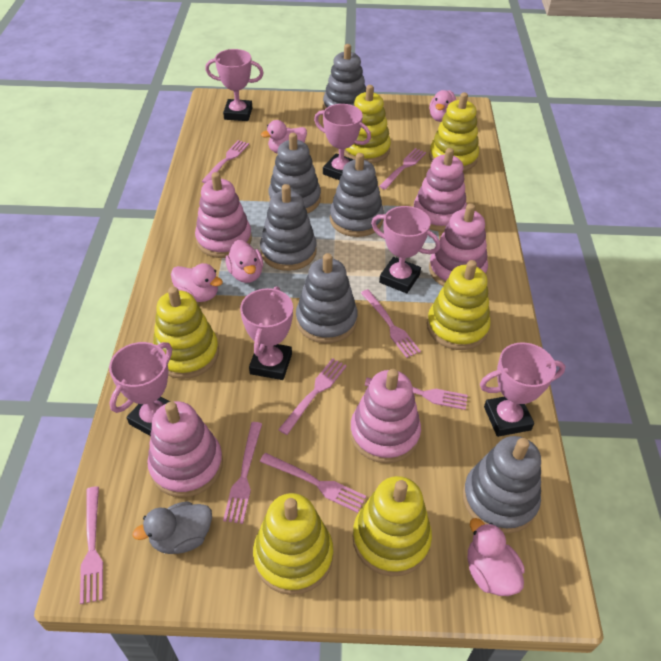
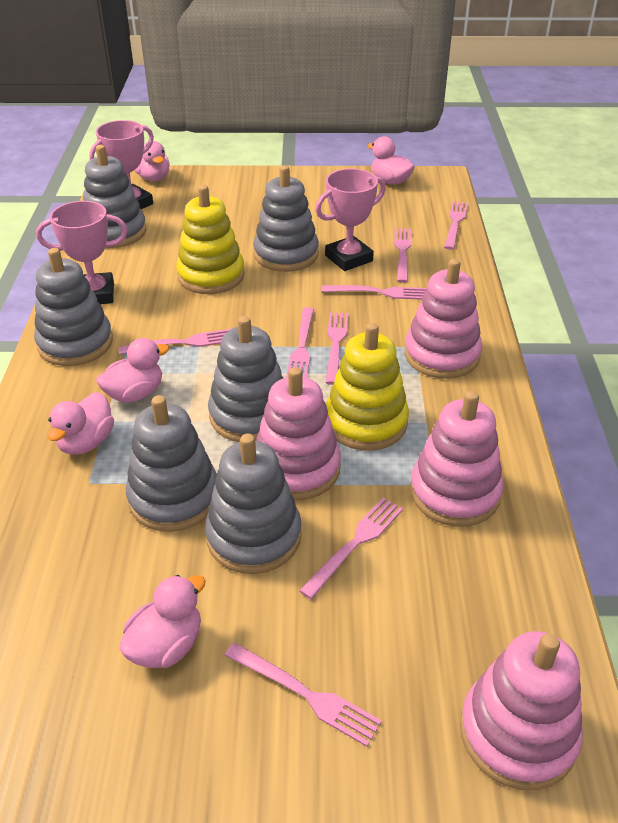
grey duck: [132,501,212,554] = 1 -> none = 0
pink stacking toy: [147,401,223,498] [195,172,252,258] [350,369,421,463] [414,148,467,232] [429,203,488,286] = 5 -> [256,367,341,501] [404,259,482,379] [410,391,504,527] [460,631,583,790] = 4
pink trophy: [109,342,172,436] [205,49,264,121] [240,286,293,380] [314,104,371,180] [371,206,440,293] [480,342,566,437] = 6 -> [36,201,128,304] [89,120,154,209] [315,169,386,271] = 3
yellow stacking toy: [153,287,219,379] [253,493,333,595] [344,85,391,164] [353,476,432,577] [427,260,491,350] [429,92,479,171] = 6 -> [176,185,245,294] [326,323,409,451] = 2

